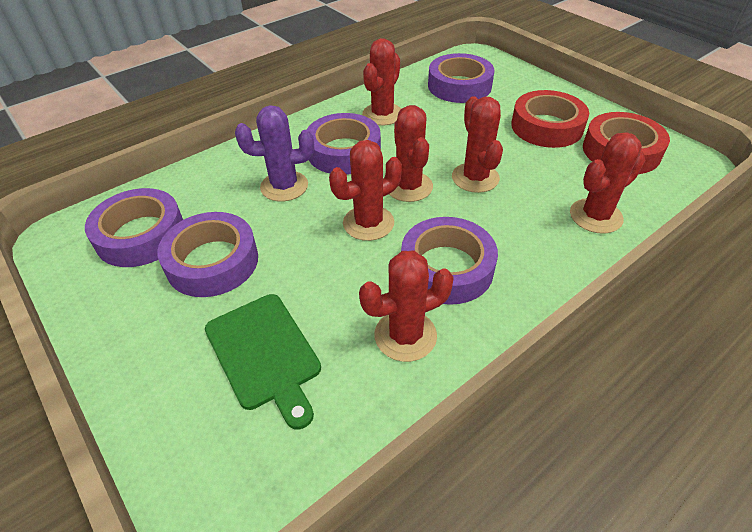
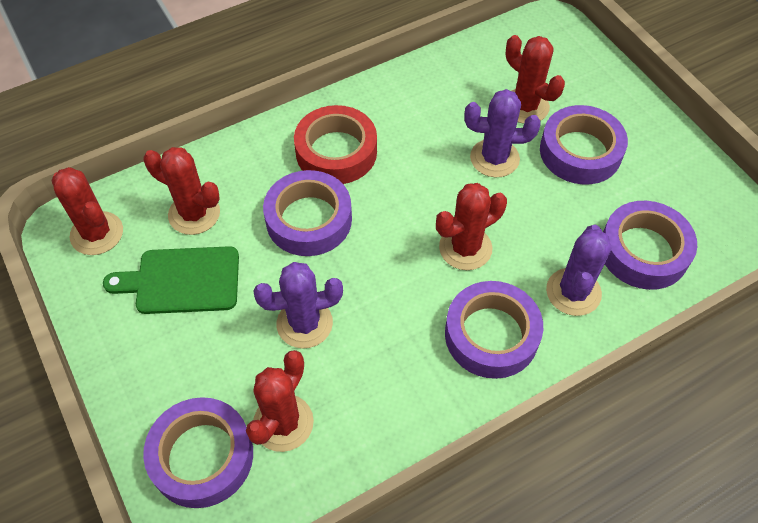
purple cactus: [235,105,314,201] = 1 -> [253,262,343,349] [465,89,541,177] [546,225,612,316] = 3
red cactus: [329,140,402,241] [359,251,454,362] [362,38,401,126] [389,105,433,202] [452,96,503,193] [570,132,645,234] = 6 -> [51,167,123,255] [144,147,220,235] [246,350,314,452] [436,183,507,270] [506,35,565,124] = 5
red tape: [511,90,589,148] [583,112,670,174] = 2 -> [294,105,377,184] = 1

